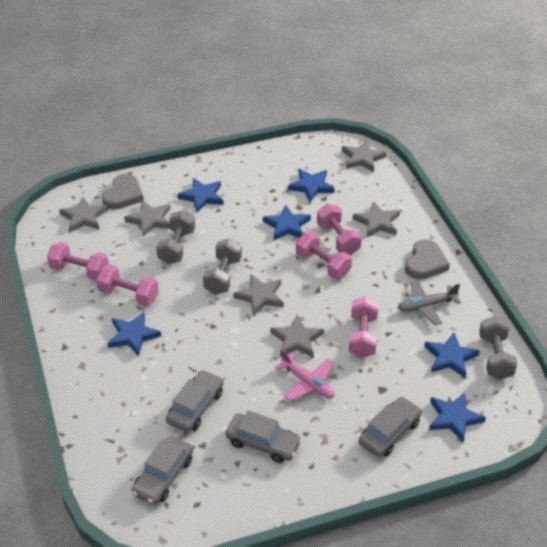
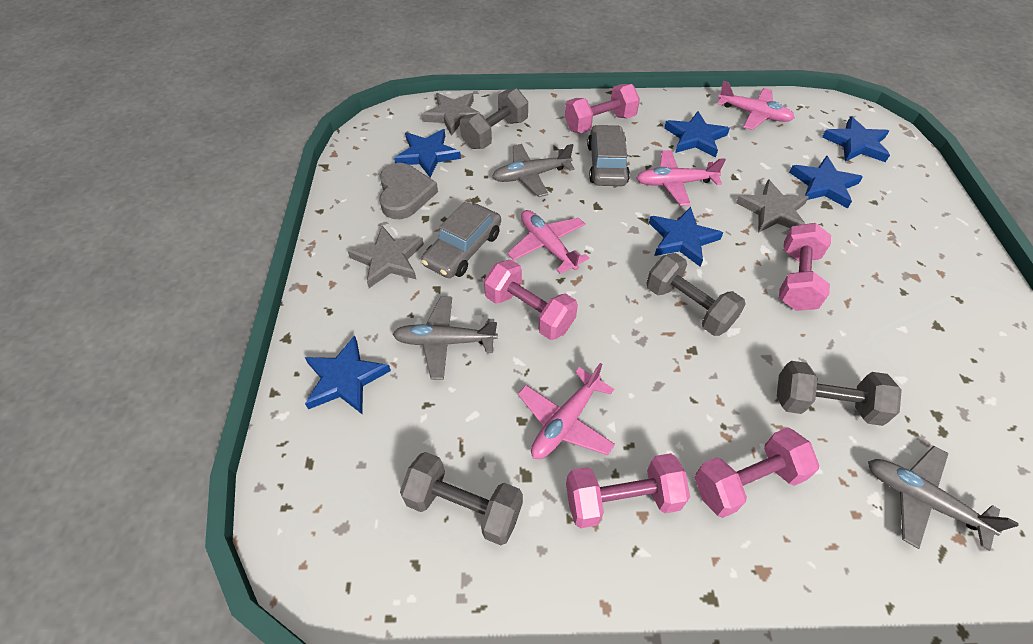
grey car: [132,436,193,505] [166,370,224,432] [225,410,302,463] [358,397,422,457] = 4 -> [421,202,501,278] [587,125,630,186] = 2
grey dumbbell: [156,210,195,264] [203,238,242,294] [479,316,517,380] = 3 -> [400,452,523,545] [460,88,528,149] [646,253,746,336] [777,361,902,426] = 4
grey heart: [102,174,144,210] [405,239,450,280] = 2 -> [379,163,438,219] = 1
grey plane: [398,280,461,325] = 1 -> [393,296,498,380] [492,144,575,197] [868,446,1019,551] = 3
grey star: [59,197,108,233] [124,200,170,236] [233,274,284,316] [270,314,324,358] [342,140,387,172] [353,201,400,237] = 6 -> [348,226,424,288] [421,93,483,136] [736,179,809,233] = 3
pink plane: [275,349,335,401] = 1 -> [507,210,589,274] [518,363,615,459] [637,150,726,206] [717,81,795,130] = 4

